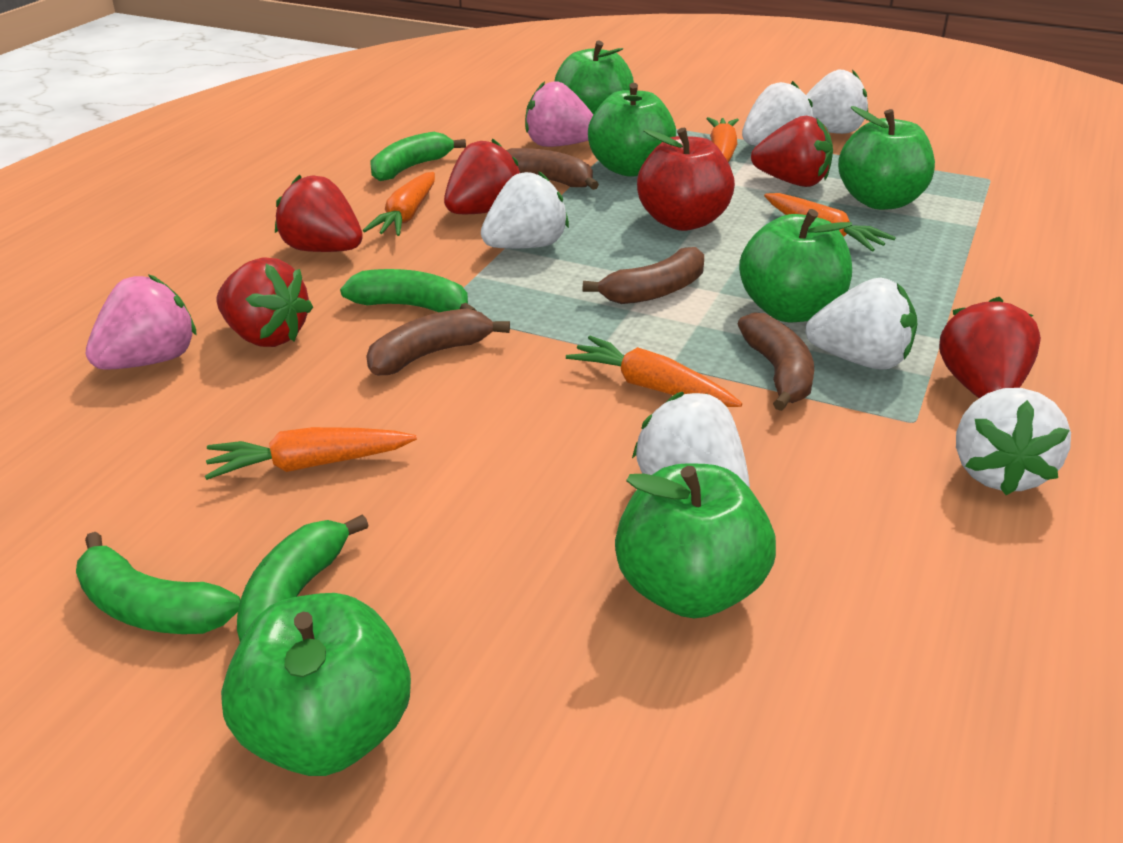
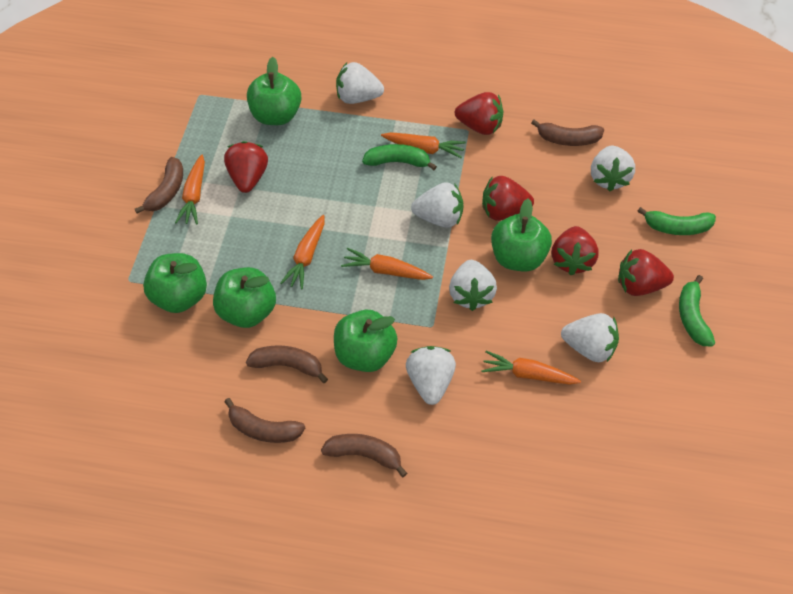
brown banana: [366,308,510,375] [506,148,599,190] [583,247,704,304] [738,312,814,411] = 4 -> [135,157,183,214] [224,398,305,443] [246,345,328,383] [321,434,407,477] [531,119,604,146] = 5
green apple: [221,593,411,776] [555,41,634,115] [588,83,676,177] [615,463,776,618] [739,209,852,322] [838,106,935,210] = 6 -> [143,253,207,313] [213,267,276,328] [247,57,301,125] [334,310,397,372] [491,199,552,272] = 5
green banana: [76,532,240,634] [237,514,369,641] [340,269,476,313] [370,132,466,181] = 4 -> [362,144,437,170] [638,207,716,235] [679,275,715,347] = 3
pink strawberry: [86,274,197,370] [525,81,593,147] = 2 -> none = 0
red apple: [637,128,735,231] = 1 -> none = 0

